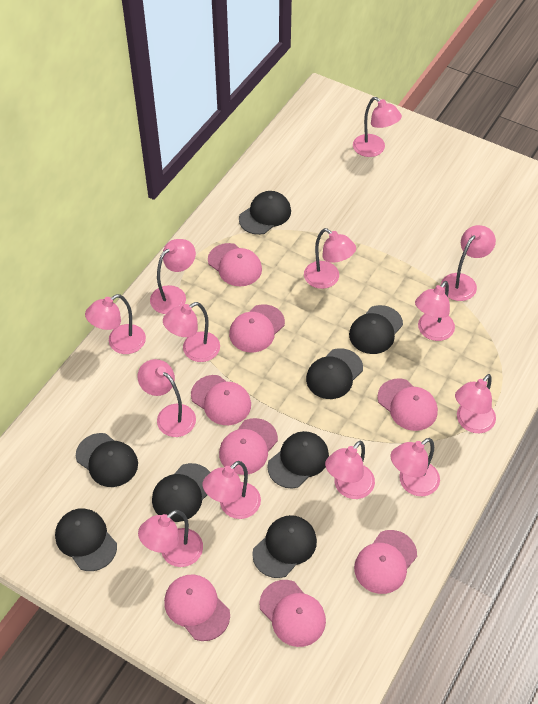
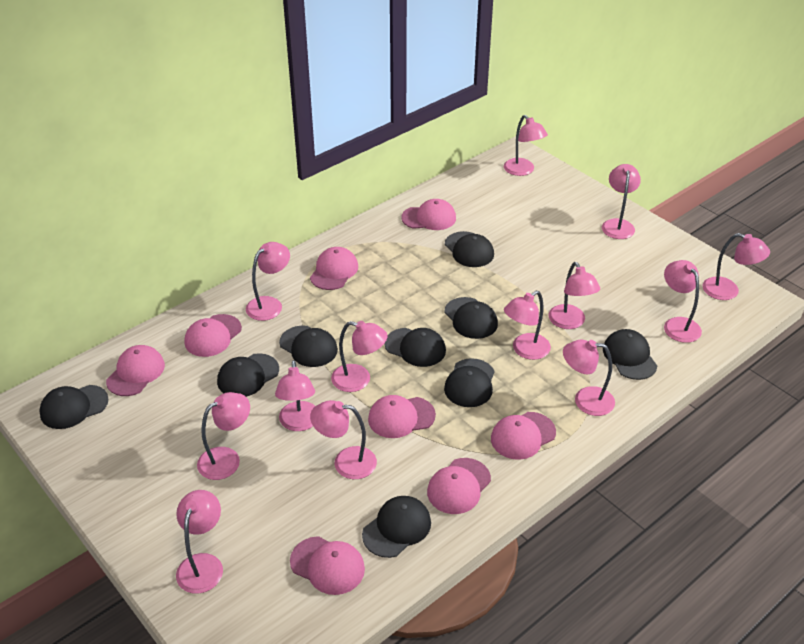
black cap: [55,508,117,571] [76,433,138,487] [152,463,210,522] [239,191,291,235] [252,515,317,578] [267,431,329,488] [306,348,363,399] [349,305,403,354] = 8 -> [39,385,108,429] [217,353,279,397] [279,326,338,367] [362,496,431,558] [384,328,446,367] [444,297,498,339] [444,358,495,407] [445,231,494,267] [603,329,657,380] = 9

